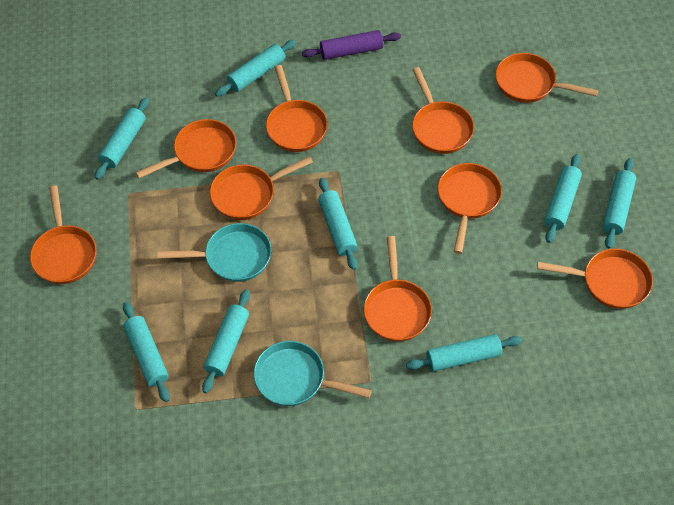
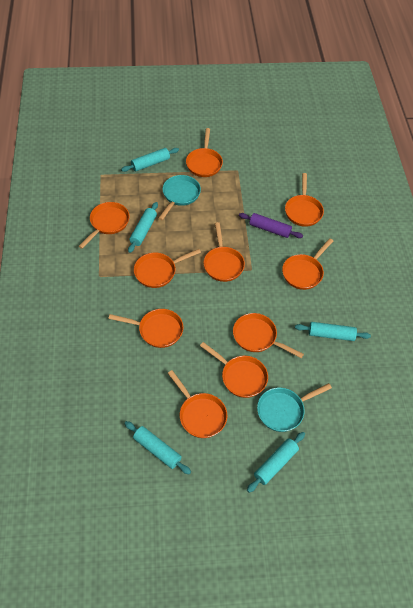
orange pan: [30,186,96,284] [136,119,236,178] [210,156,313,220] [266,65,328,152] [364,236,432,342] [412,67,474,154] [438,163,502,254] [495,53,599,103] [537,249,653,309] = 9 -> [78,202,130,249] [108,309,183,348] [134,249,201,288] [168,370,227,438] [186,128,223,177] [200,342,268,398] [204,222,245,282] [233,313,304,358] [282,238,333,290] [285,173,324,227] = 10
turquoise rolling pin: [95,98,149,180] [123,302,170,402] [202,289,250,393] [215,40,296,97] [318,178,358,270] [406,334,522,372] [545,154,582,243] [603,158,636,248] = 8 -> [121,148,179,172] [124,421,191,474] [128,202,158,253] [247,432,305,493] [295,322,371,341] = 5

